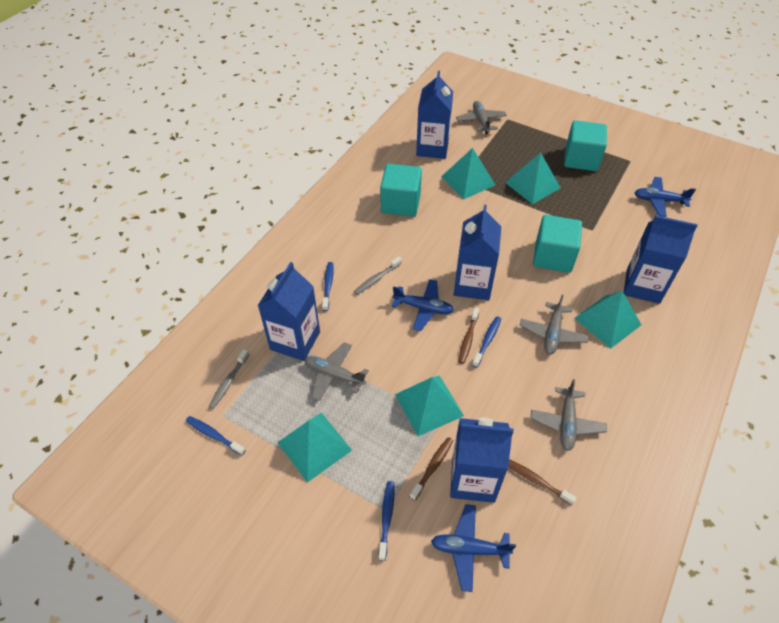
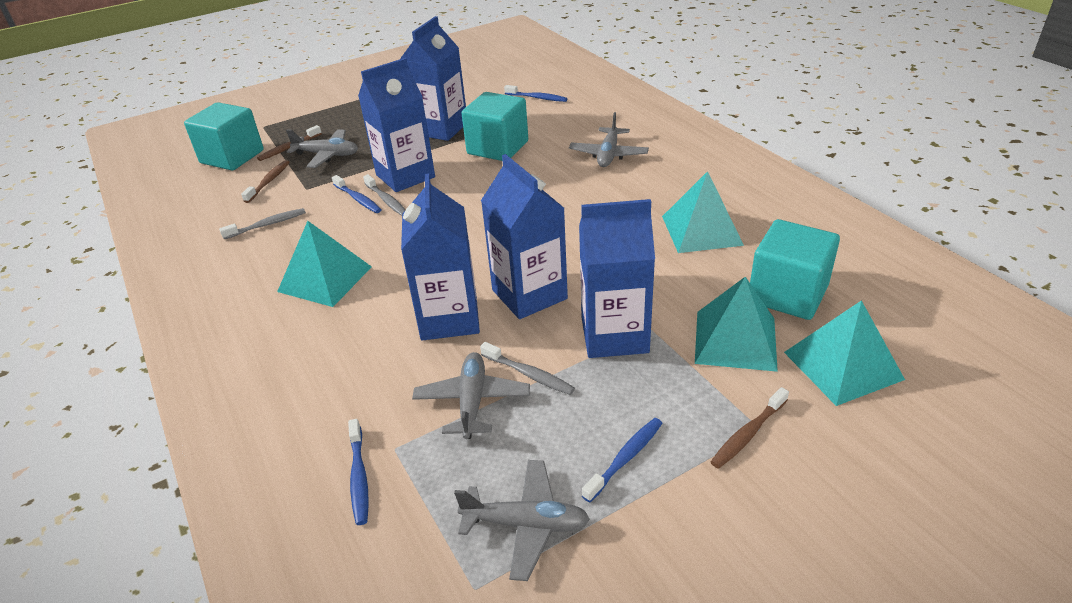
blue plane: [392,279,454,331] [431,504,516,592] [634,177,696,217] = 3 -> none = 0
grey toothbrush: [208,349,249,409] [354,256,402,295] = 2 -> [219,208,306,239] [363,174,405,216] [480,342,575,395] = 3
turquoise pyramid: [278,413,352,483] [395,376,464,436] [441,148,495,199] [505,152,561,204] [575,291,641,349] = 5 -> [277,221,372,307] [662,171,744,253] [695,277,778,372] [784,300,905,406] = 4

